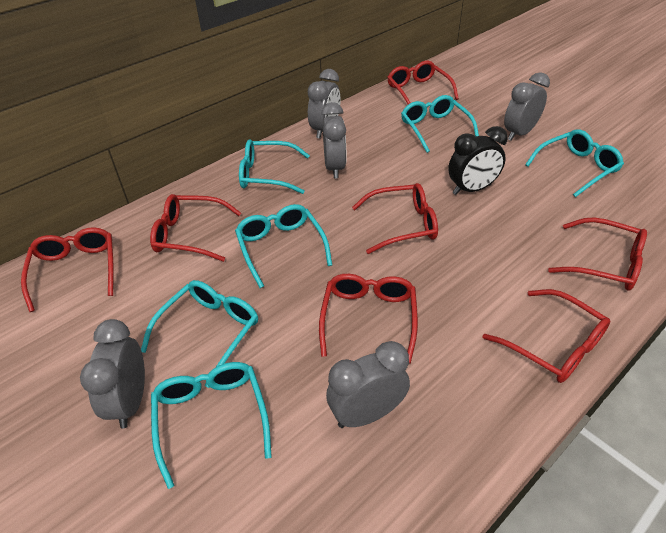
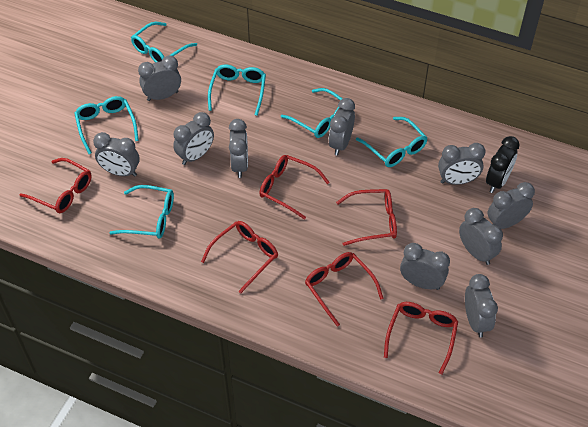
grey clock: [80,319,145,429] [308,69,341,139] [321,102,346,179] [326,341,410,428] [504,72,550,141] = 5 -> [93,132,140,177] [138,55,181,101] [173,112,214,165] [229,119,248,178] [329,98,355,156] [400,243,450,290] [438,143,486,185] [459,208,503,265] [465,274,498,337] [488,182,535,229] = 10
red glasses: [21,227,114,312] [150,194,241,262] [319,274,418,364] [352,183,438,254] [387,60,459,104] [483,289,610,383] [548,217,647,291] = 7 -> [20,158,92,213] [201,221,278,293] [259,155,330,220] [305,252,384,326] [336,189,397,246] [384,302,458,375] = 6

